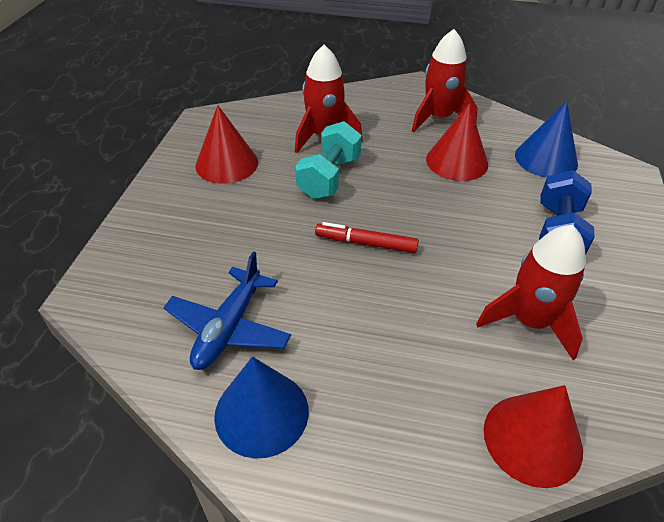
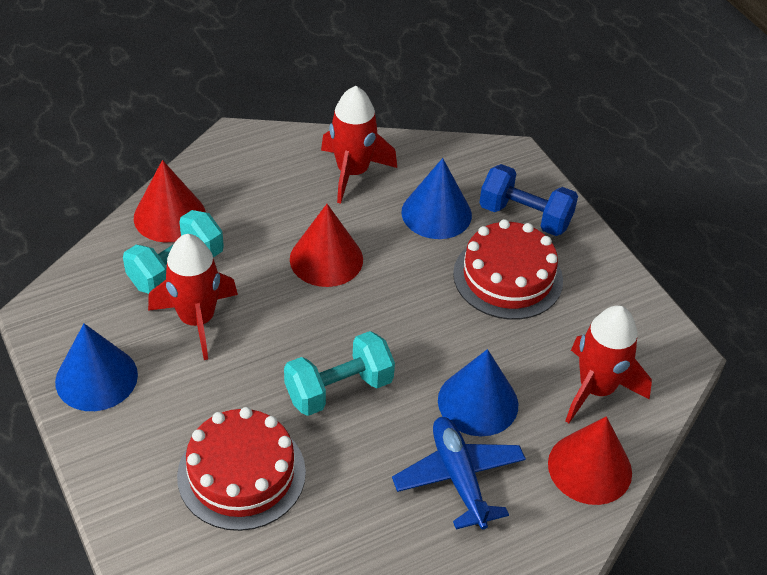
blue cone: [214,357,309,459] [515,101,578,178] = 2 -> [55,324,138,411] [401,158,472,239] [438,349,518,436] = 3
red cake: none = 0 -> [177,407,306,531] [453,219,563,320] = 2
red marker: [315,222,419,253] = 1 -> none = 0
turquoise dumbbell: [295,121,362,199] = 1 -> [123,210,224,294] [284,331,395,416] = 2

